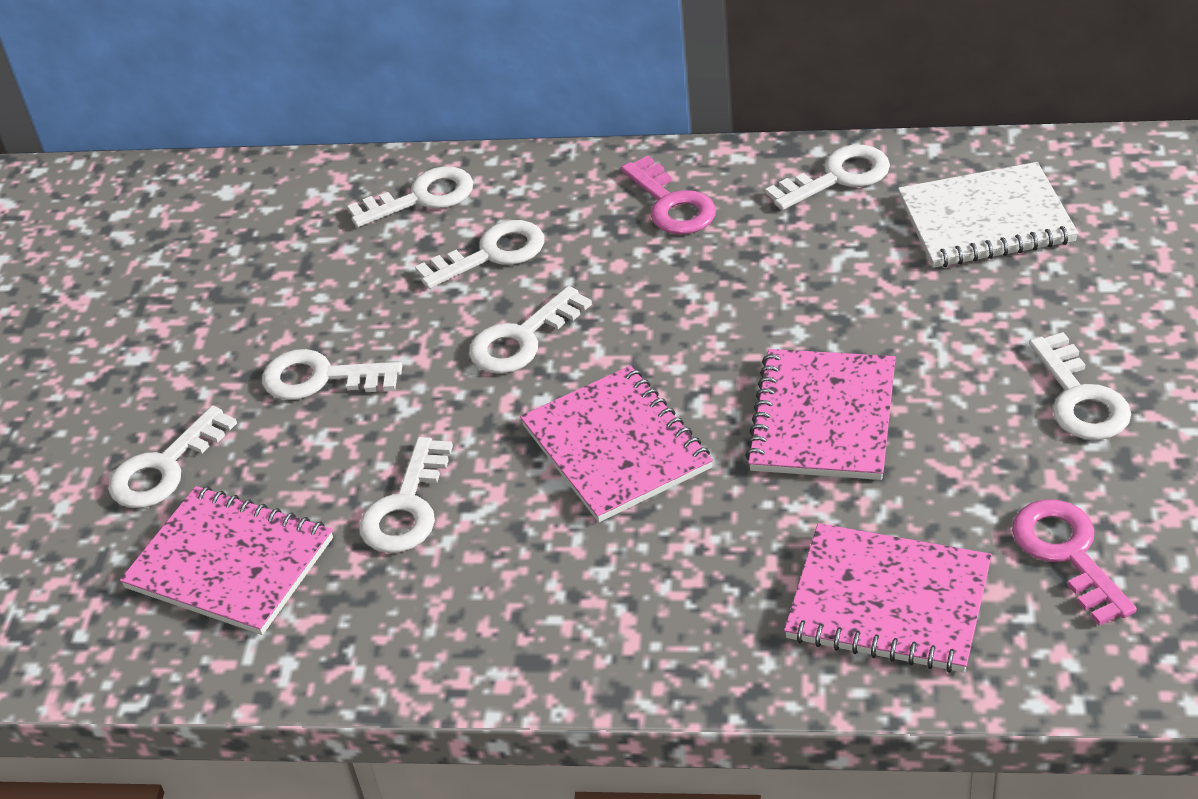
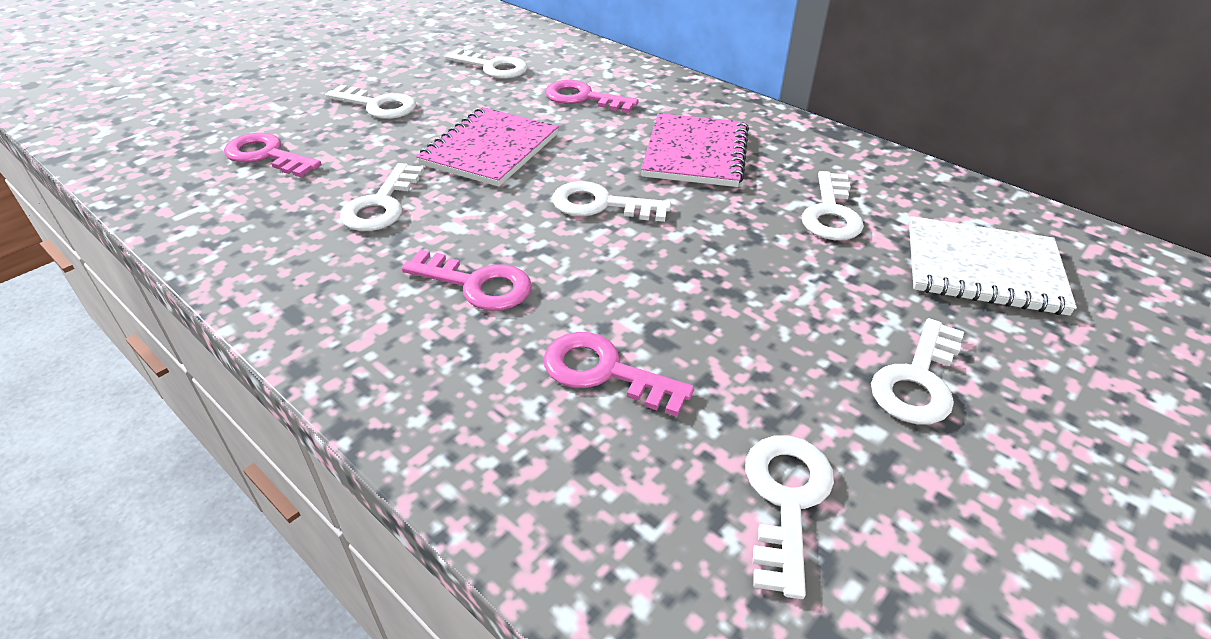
pink key: [621,156,716,234] [1012,499,1137,626] = 2 -> [224,133,321,177] [401,249,532,311] [544,332,694,416] [545,80,639,113] = 4
pink notebook: [120,486,333,635] [520,365,713,522] [745,349,896,480] [784,523,992,673] = 4 -> [416,107,559,187] [641,113,749,187] = 2
white key: [109,406,237,508] [262,349,402,400] [347,166,473,227] [359,437,453,553] [415,220,544,289] [469,286,592,374] [765,145,890,210] [1029,332,1131,440] = 8 -> [325,85,416,119] [340,163,424,231] [445,48,528,79] [552,181,671,222] [745,435,834,599] [802,171,864,240] [871,318,964,425] = 7

